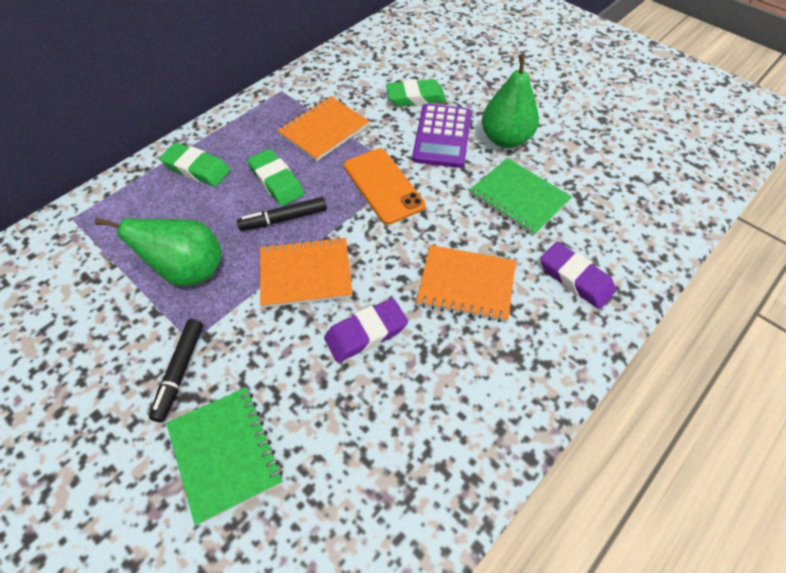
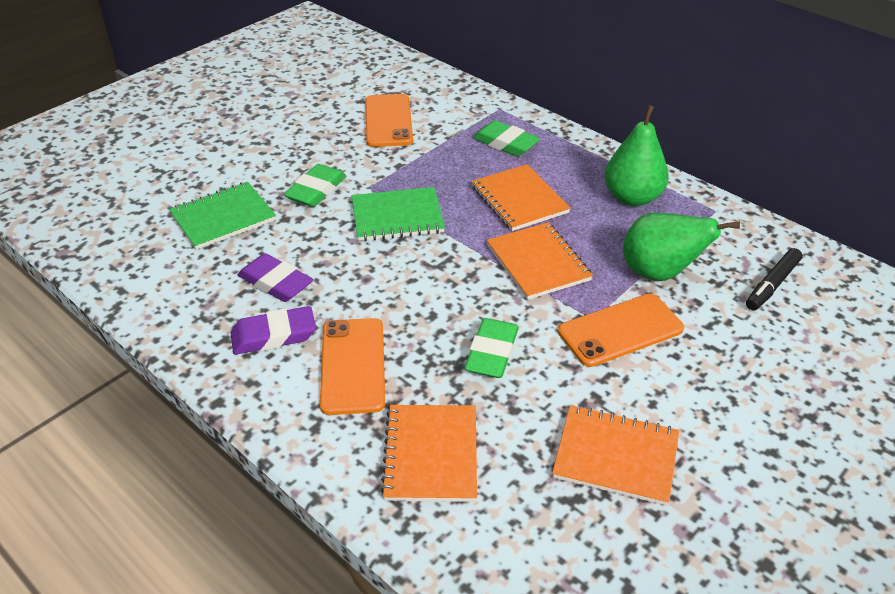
black marker: [149,319,203,422] [237,197,327,231] = 2 -> [746,248,802,310] = 1
orange notebook: [260,237,353,308] [277,96,370,161] [416,245,516,322] = 3 -> [380,405,477,502] [471,164,571,231] [487,222,593,300] [552,405,679,506] = 4
orange phone: [344,148,426,225] = 1 -> [320,318,385,415] [365,94,413,147] [558,294,684,367] = 3
purple calculator: [412,104,471,168] = 1 -> none = 0

